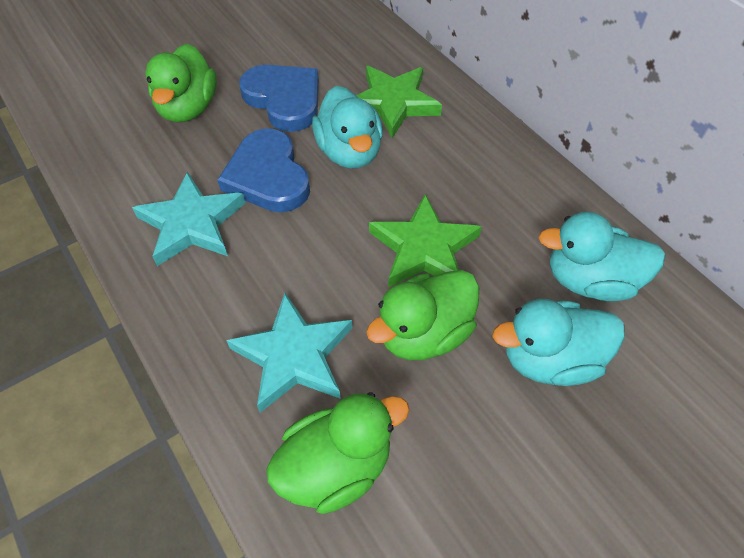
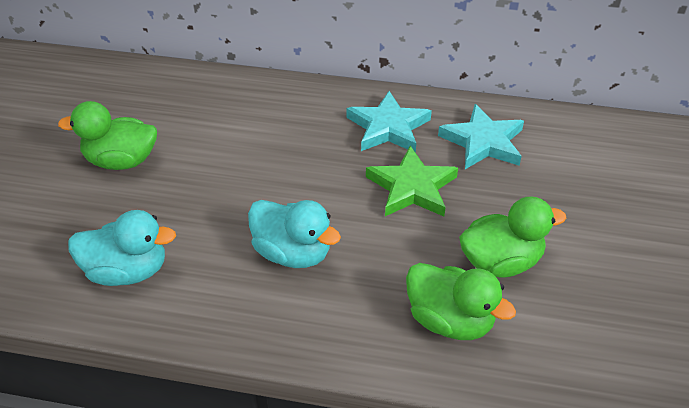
blue heart: [218,128,310,212] [239,65,319,132] = 2 -> none = 0
green star: [356,66,442,138] [369,194,482,287] = 2 -> [366,146,458,216] = 1
turquoise duck: [312,86,383,169] [493,299,625,386] [538,212,665,301] = 3 -> [68,210,176,286] [248,200,341,268] = 2

